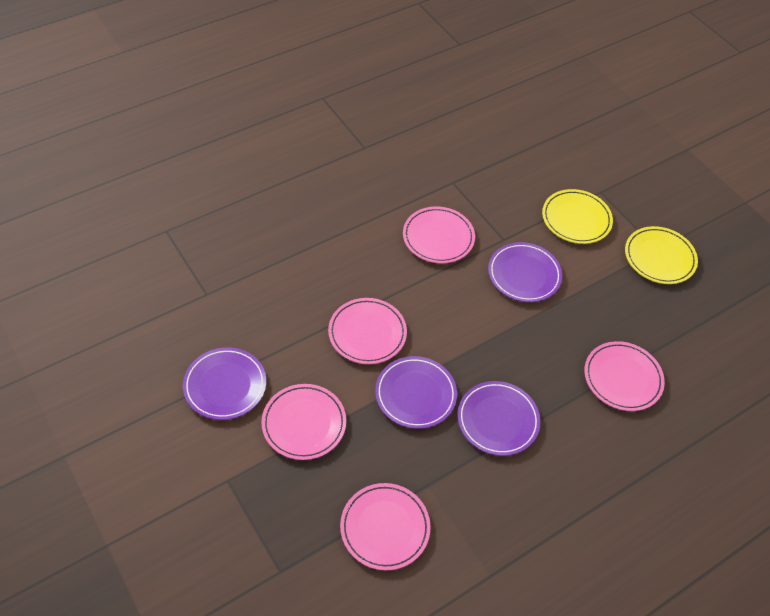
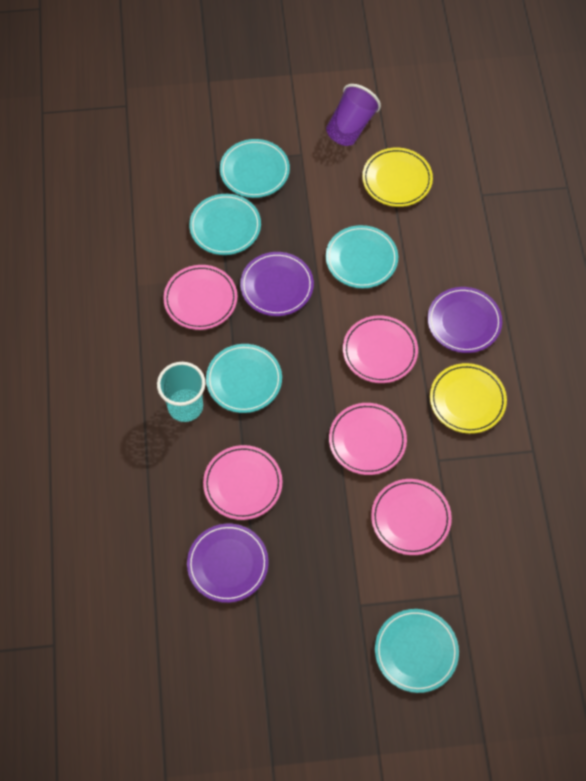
purple cup: none = 0 -> [326,84,381,146] = 1
purple plate: [183,347,266,420] [375,356,457,429] [457,381,540,456] [488,242,562,302] = 4 -> [187,523,269,603] [240,252,314,316] [428,287,502,353] = 3
turquoise cup: none = 0 -> [157,362,206,422] = 1
turquoise plate: none = 0 -> [189,194,261,255] [206,344,282,413] [220,139,290,198] [326,225,398,288] [375,609,459,693] = 5

